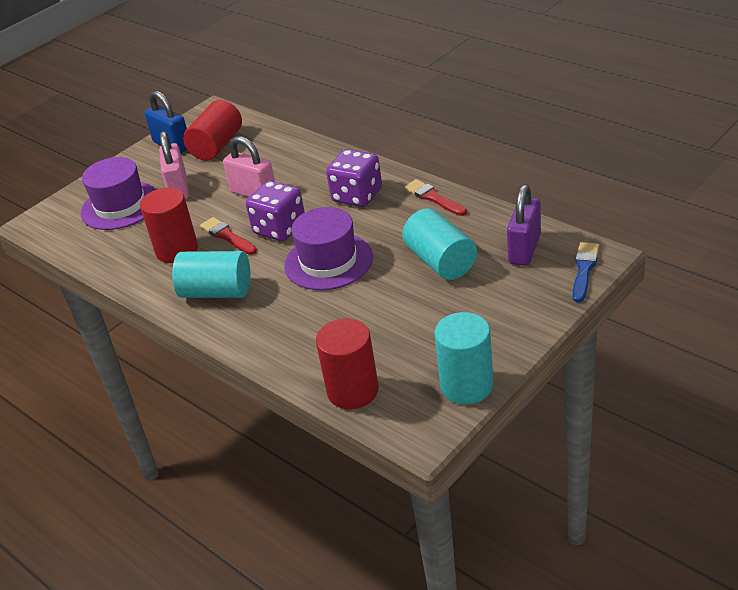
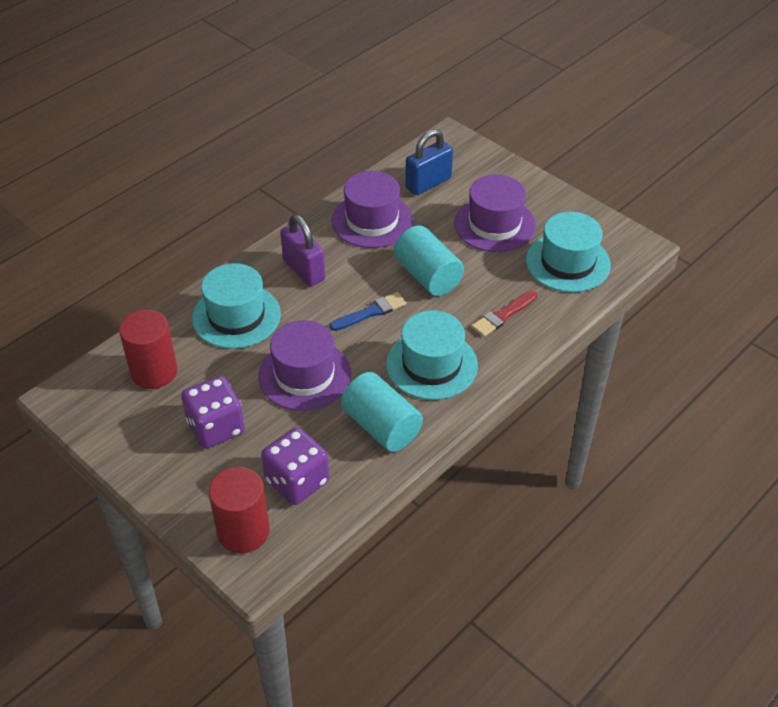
pink padlock: [159,131,189,199] [223,136,275,197] = 2 -> none = 0
purple hat: [81,157,157,230] [284,207,373,290] = 2 -> [258,320,351,411] [332,171,413,248] [454,175,536,252] = 3
red brush: [200,217,257,255] [404,179,467,216] = 2 -> [471,291,537,337] = 1
red cylinder: [140,188,198,263] [183,100,242,161] [316,318,379,409] = 3 -> [119,310,178,389] [209,467,270,553] = 2
turquoise cylinder: [172,251,250,298] [402,208,477,280] [434,312,494,404] = 3 -> [341,372,423,452] [394,226,464,296] = 2
turquoise hat: none = 0 -> [192,263,281,349] [386,310,478,400] [526,212,611,293] = 3

